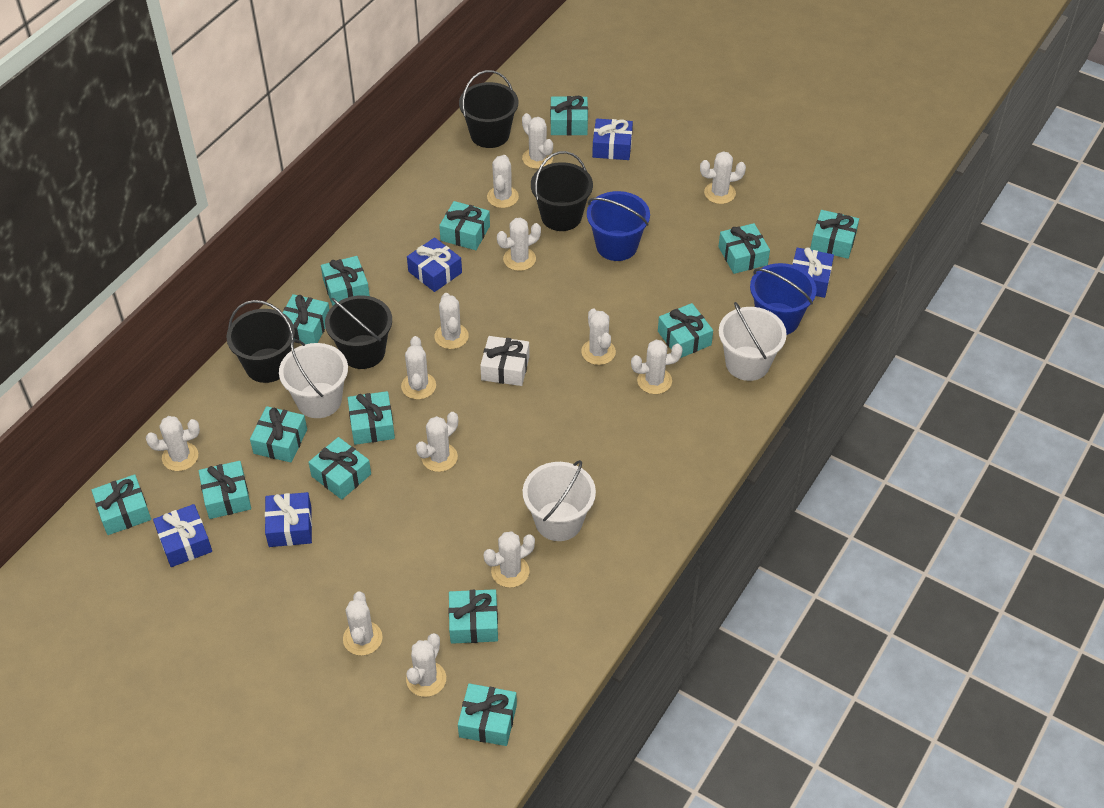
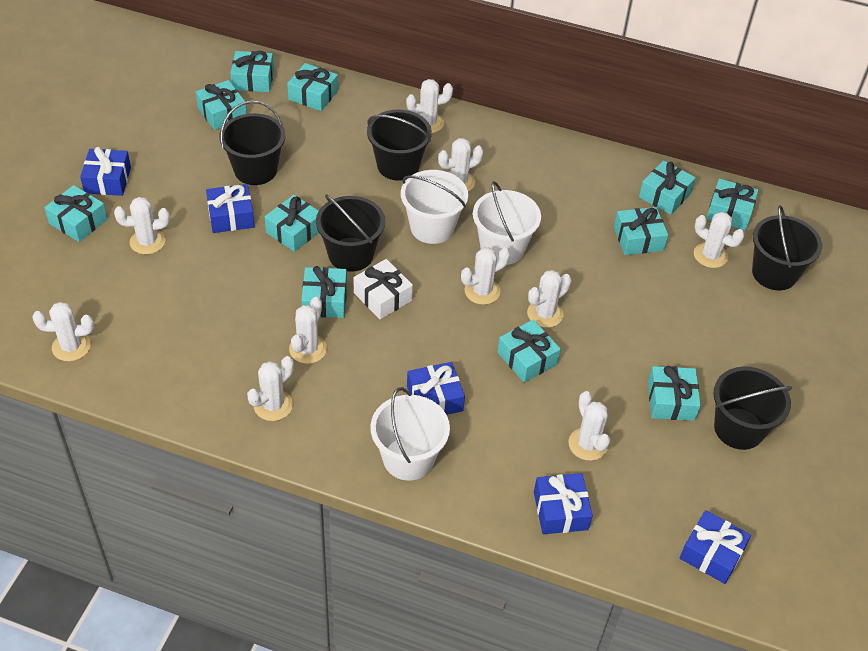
black bucket: [227,300,295,383] [325,295,392,369] [459,70,518,148] [531,151,593,231] = 4 -> [219,101,285,185] [316,194,385,272] [367,109,432,181] [714,367,792,450] [752,205,822,290] = 5
blue bucket: [587,191,650,261] [750,263,817,335] = 2 -> none = 0
turquoise gift: [91,474,151,535] [199,461,251,519] [250,406,307,463] [283,294,330,344] [308,437,371,500] [321,256,370,306] [348,391,395,445] [439,201,490,250] [448,589,498,644] [458,683,517,746] [550,96,588,136] [658,303,713,358] [718,223,770,274] [810,210,859,259] = 14 -> [44,185,107,242] [196,80,247,130] [230,51,274,92] [265,195,319,252] [287,63,338,111] [301,266,347,318] [497,320,561,383] [614,207,668,255] [639,160,696,215] [648,366,701,421] [706,179,758,230] = 11
white cactus: [146,416,200,471] [343,592,383,656] [401,336,436,400] [406,633,446,697] [416,412,458,472] [434,293,469,349] [484,531,535,588] [487,155,519,208] [497,218,541,271] [522,113,553,169] [581,308,616,365] [631,340,683,394] [700,151,746,204] = 13 -> [32,302,94,361] [114,197,170,254] [247,356,294,421] [289,297,327,364] [406,79,453,133] [438,138,483,192] [461,247,510,305] [527,270,572,328] [569,391,610,461] [694,212,744,268] = 10

